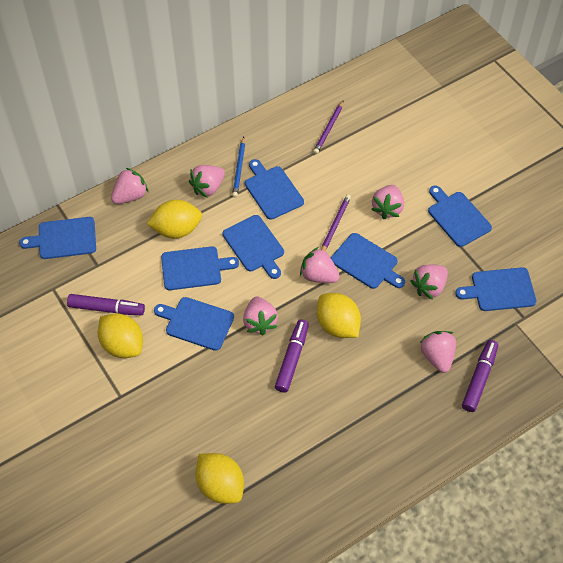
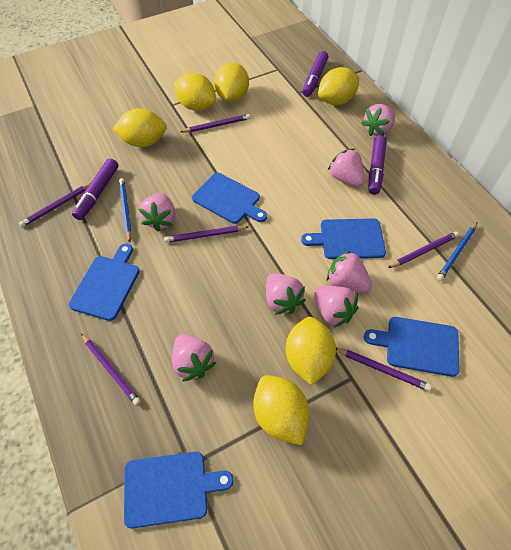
blue cutting board: [19,217,96,259] [154,297,234,351] [161,246,239,290] [222,215,284,279] [245,159,304,220] [331,233,405,289] [428,185,492,247] [455,267,536,311] = 8 -> [69,243,140,321] [124,452,234,529] [192,173,267,224] [301,218,386,259] [364,317,460,377] = 5
blue pencil: [232,137,245,197] = 1 -> [119,178,132,243] [437,222,477,281] = 2
purple pencil: [313,100,344,154] [321,195,351,251] = 2 -> [19,183,91,227] [81,333,141,406] [164,226,248,243] [180,114,251,132] [336,348,432,391] [388,231,459,268] = 6
yellow lemon: [97,313,143,358] [147,200,202,239] [196,453,244,504] [317,293,361,338] = 4 -> [112,108,167,147] [174,73,216,111] [214,62,249,102] [253,375,310,445] [285,317,336,386] [318,67,359,105] = 6

